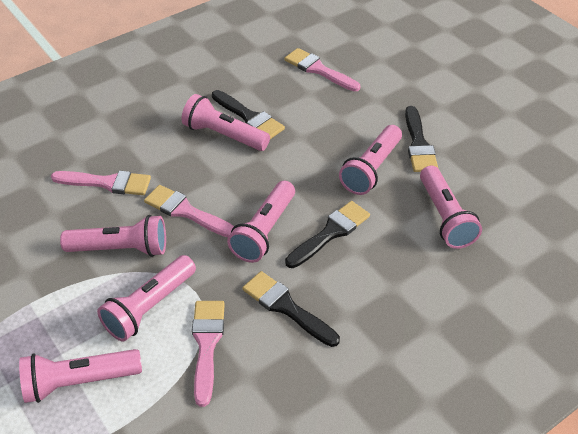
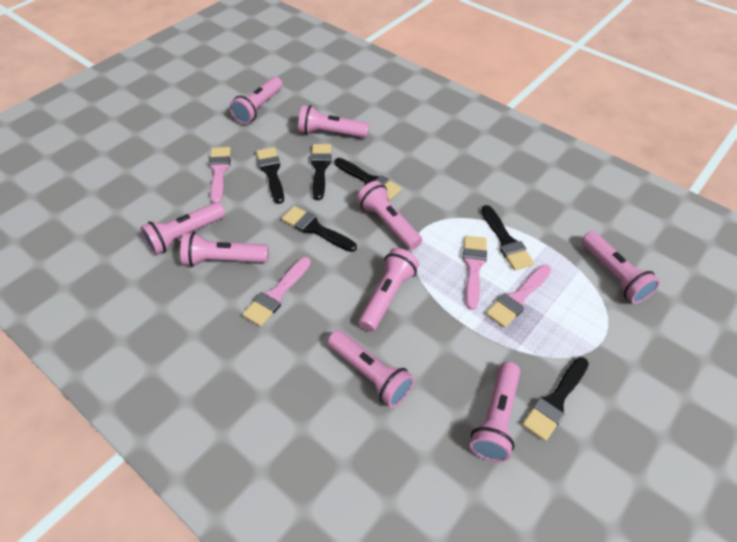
black brush: [212,90,285,139] [243,271,340,347] [285,201,370,268] [405,106,438,172] = 4 -> [256,147,284,204] [282,206,357,252] [310,144,332,200] [335,158,402,200] [481,205,534,270] [522,357,589,441] = 6
pink flashlight: [19,349,142,403] [60,215,166,257] [97,255,196,342] [181,94,270,151] [227,181,295,263] [339,125,402,195] [420,165,482,249] = 7 -> [141,202,225,255] [180,232,269,267] [230,77,283,124] [298,105,369,138] [328,330,414,408] [357,181,422,250] [359,248,419,332] [470,362,520,462] [582,231,660,304] = 9

